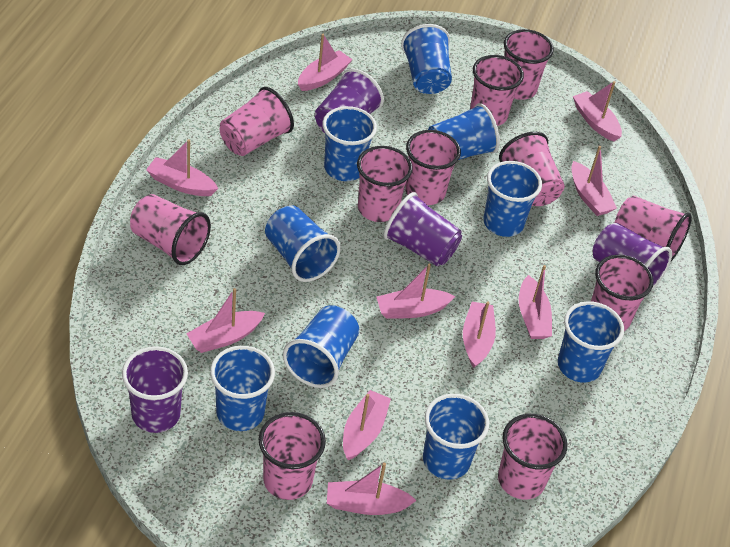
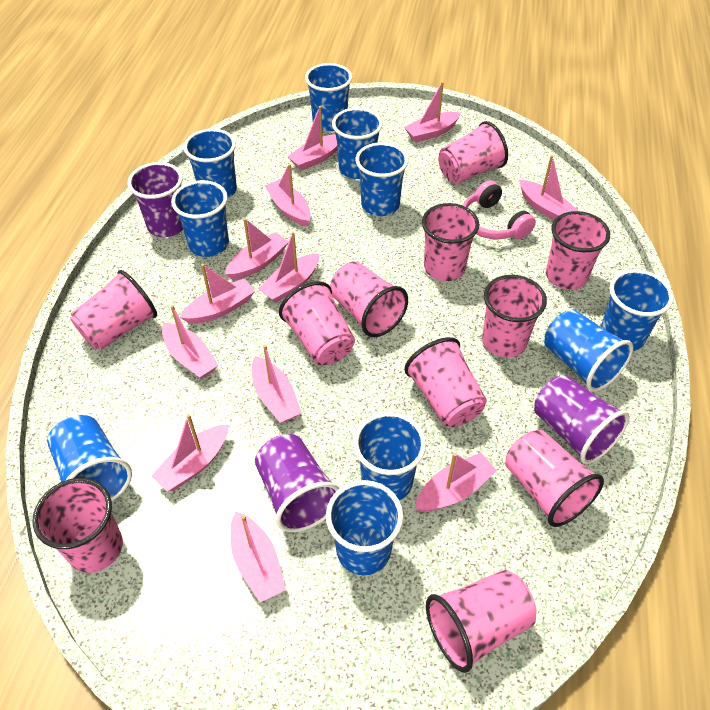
blue cup: [210,346,275,431] [265,205,341,282] [283,305,359,388] [322,106,377,181] [401,24,452,94] [423,394,489,480] [428,103,500,160] [483,161,542,237] [558,301,624,383] = 9 -> [47,415,132,501] [171,180,229,257] [183,129,237,199] [305,63,352,131] [326,480,403,575] [332,108,383,179] [354,412,426,501] [356,142,409,216] [544,310,633,392] [601,270,673,351] = 10
pink boat: [146,139,218,196] [186,288,265,353] [298,34,353,91] [327,462,417,515] [343,390,391,460] [376,263,455,319] [463,301,496,368] [519,265,552,339] [571,146,617,216] [573,81,622,142] = 10 -> [151,414,229,492] [162,305,218,379] [180,264,255,324] [225,218,289,280] [230,511,286,602] [252,345,302,423] [258,231,320,303] [265,164,311,226] [287,106,337,170] [404,81,461,143] [415,452,497,512] [519,155,579,220] = 12
pink headphones: none = 0 -> [463,180,536,240] = 1
purple cup: [122,346,188,433] [315,68,384,133] [383,192,462,267] [593,223,672,290] = 4 -> [128,162,183,237] [255,434,340,532] [534,375,630,464] = 3

